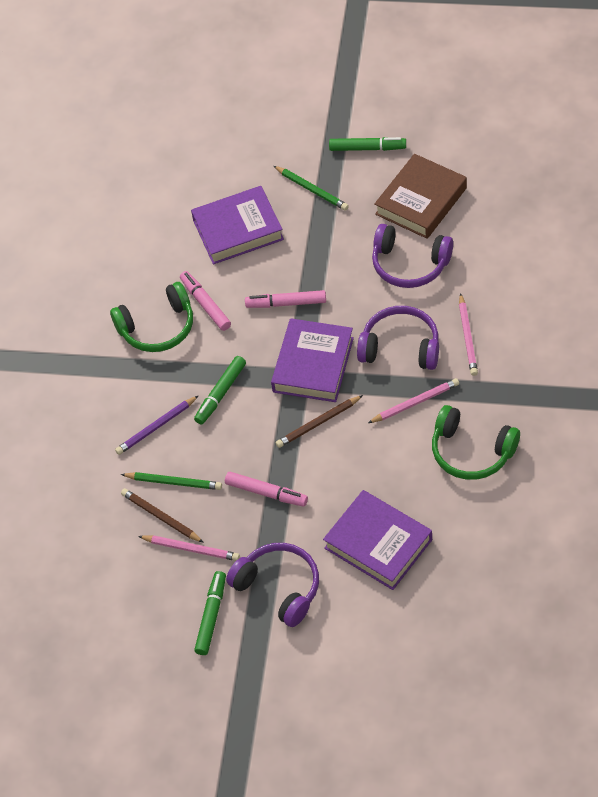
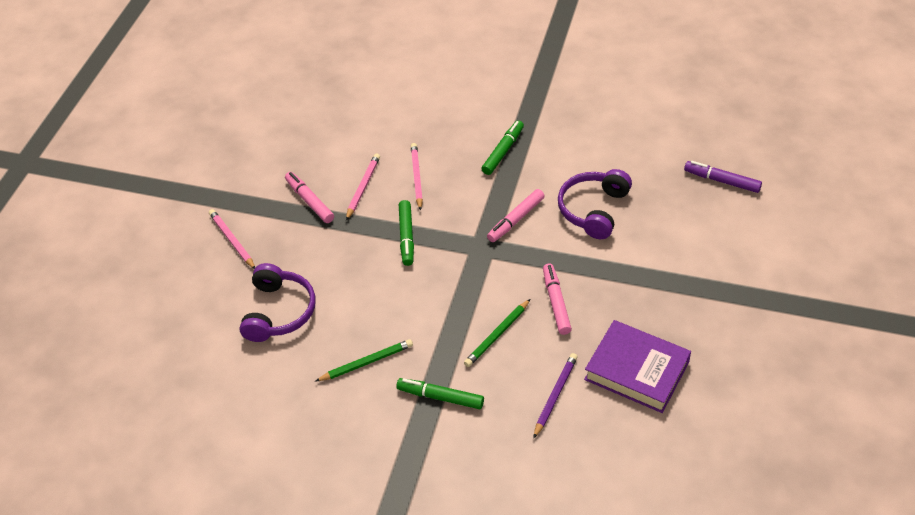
brown book: [374,154,467,239] = 1 -> none = 0
brown pencil: [121,488,204,543] [276,395,363,448] = 2 -> none = 0
green headphones: [110,282,193,352] [432,405,520,480] = 2 -> none = 0
purple book: [191,186,284,264] [271,318,354,402] [323,490,432,590] = 3 -> [584,320,691,413] = 1
purple headphones: [226,543,319,627] [357,306,439,370] [372,224,453,288] = 3 -> [239,263,316,342] [558,169,632,239] = 2
purple marker: none = 0 -> [684,161,762,193] = 1

